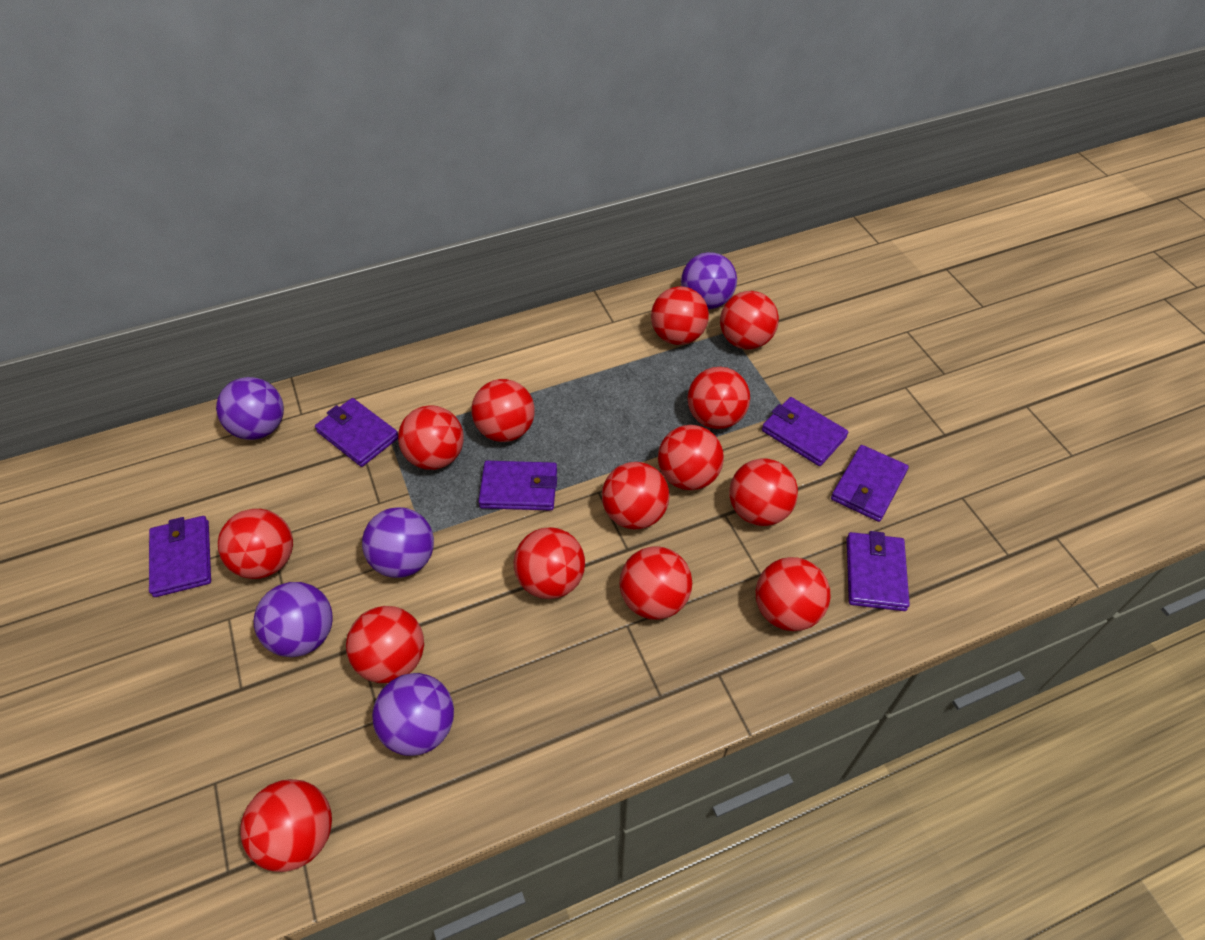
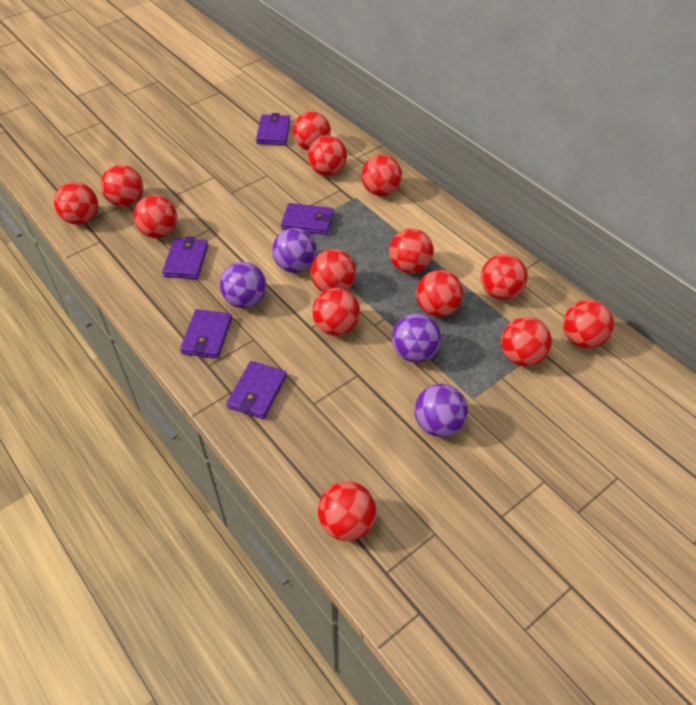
purple ball: [216,377,284,440] [254,582,333,657] [362,507,434,578] [372,673,454,756] [681,252,737,309] = 5 -> [220,262,267,308] [272,228,317,273] [392,313,441,362] [415,384,468,437] = 4
purple wallet: [149,516,211,597] [315,398,398,467] [478,461,557,511] [762,397,848,466] [831,445,909,522] [847,531,910,611] = 6 -> [162,236,208,279] [180,309,232,359] [226,361,287,419] [256,113,291,145] [281,203,333,235] = 5

